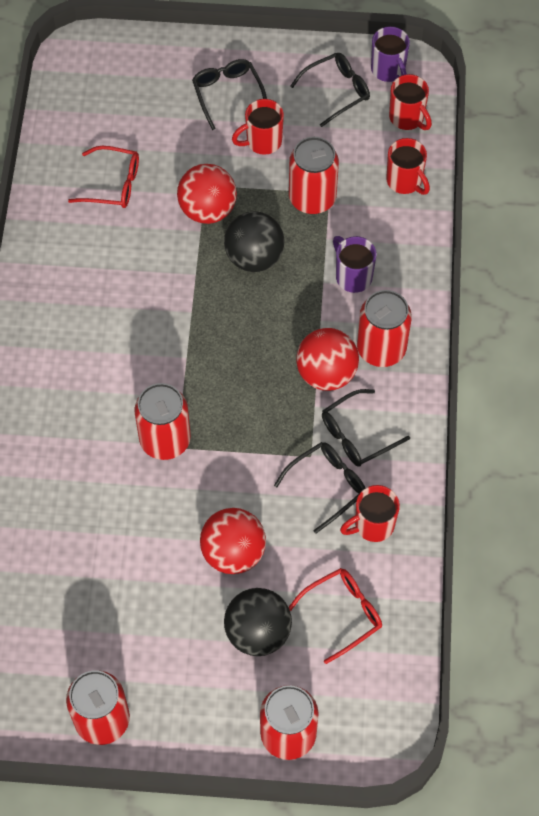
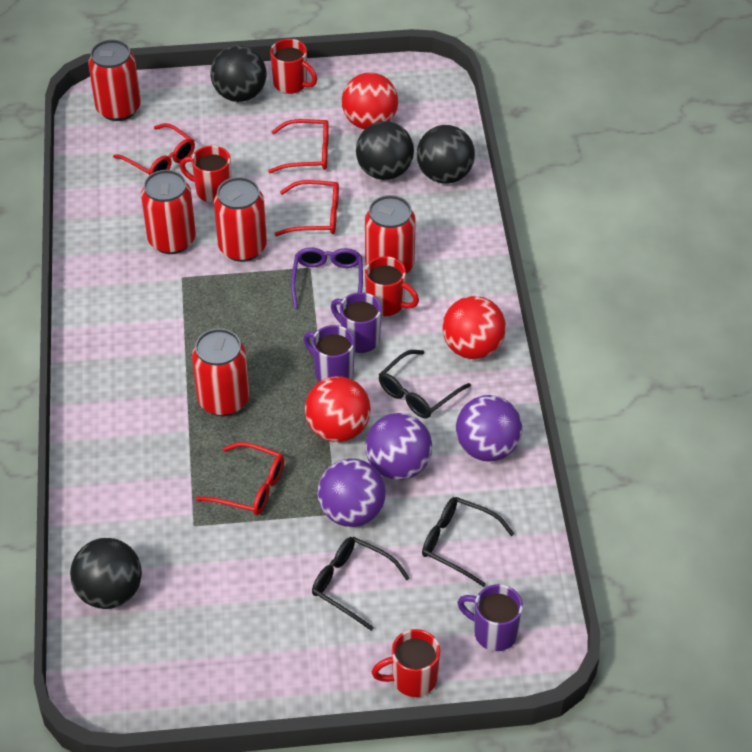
black ball: [224,211,284,272] [224,588,292,656] = 2 -> [70,538,142,609] [211,45,266,102] [356,121,414,180] [417,125,475,184] = 4
black glasses: [192,59,267,130] [274,442,365,533] [290,53,370,127] [322,389,410,466] = 4 -> [312,537,410,631] [379,350,471,418] [422,497,515,587] = 3
purple ball: none = 0 -> [317,459,386,527] [366,413,432,480] [456,395,522,462] = 3
purple glasses: none = 0 -> [291,247,363,309] = 1
purple mug: [333,236,377,293] [371,26,410,82] = 2 -> [303,325,355,381] [331,292,382,353] [457,584,523,651] = 3
red glasses: [68,146,139,208] [289,568,382,664] = 2 -> [113,123,195,175] [196,442,284,515] [268,119,329,173] [275,180,339,236] = 4

